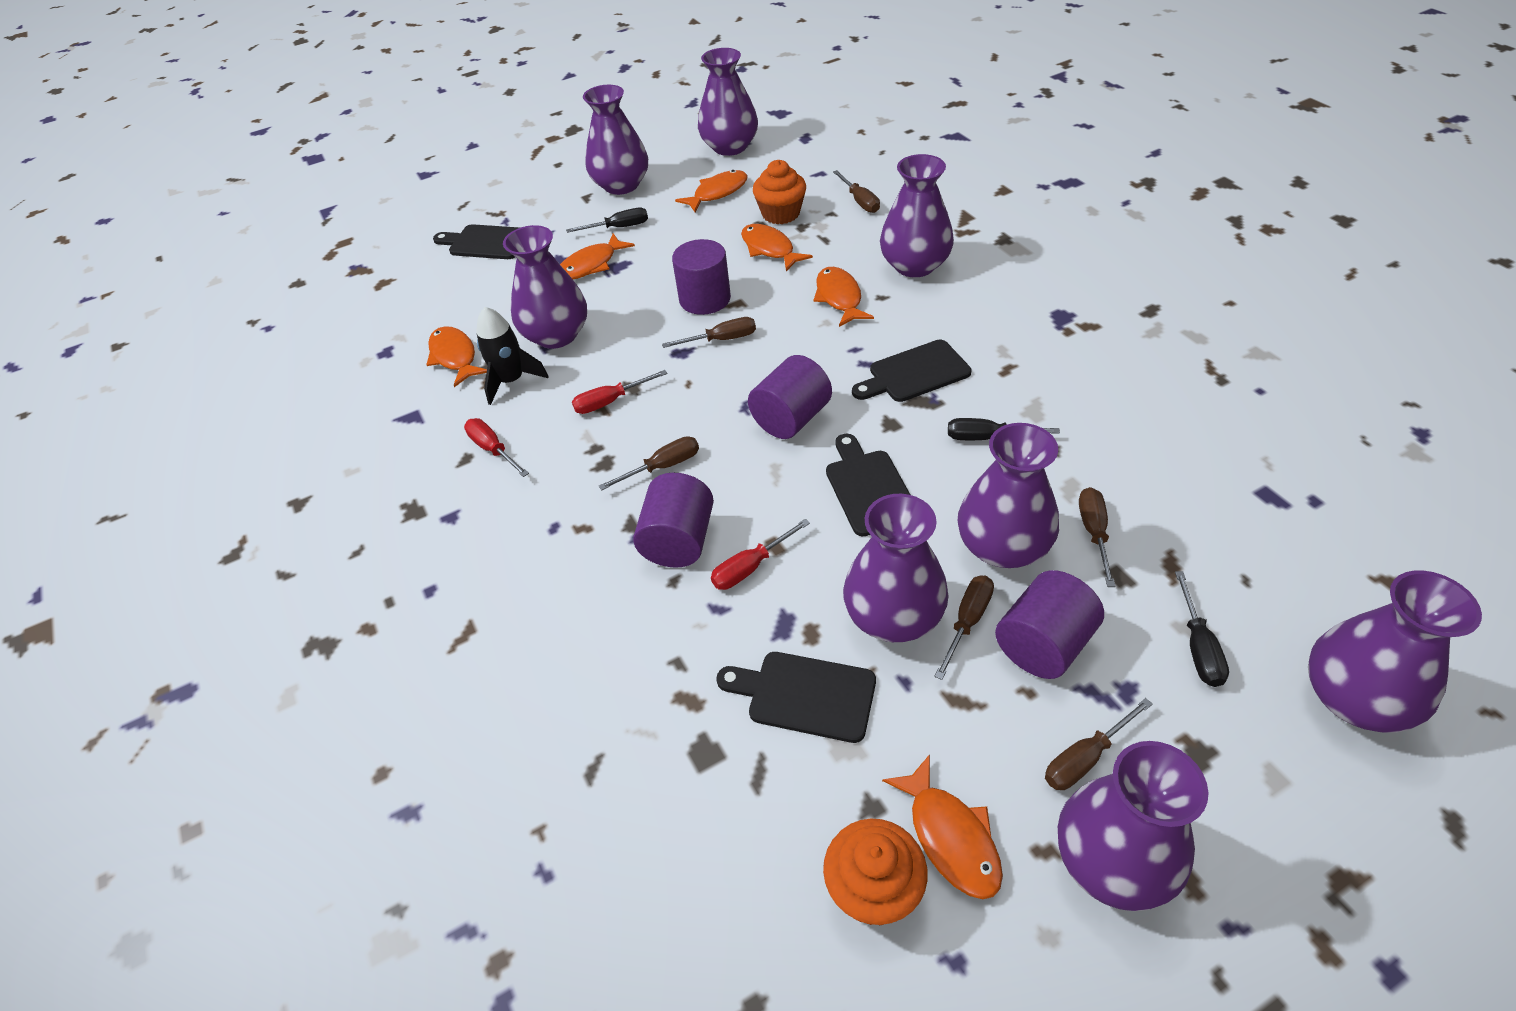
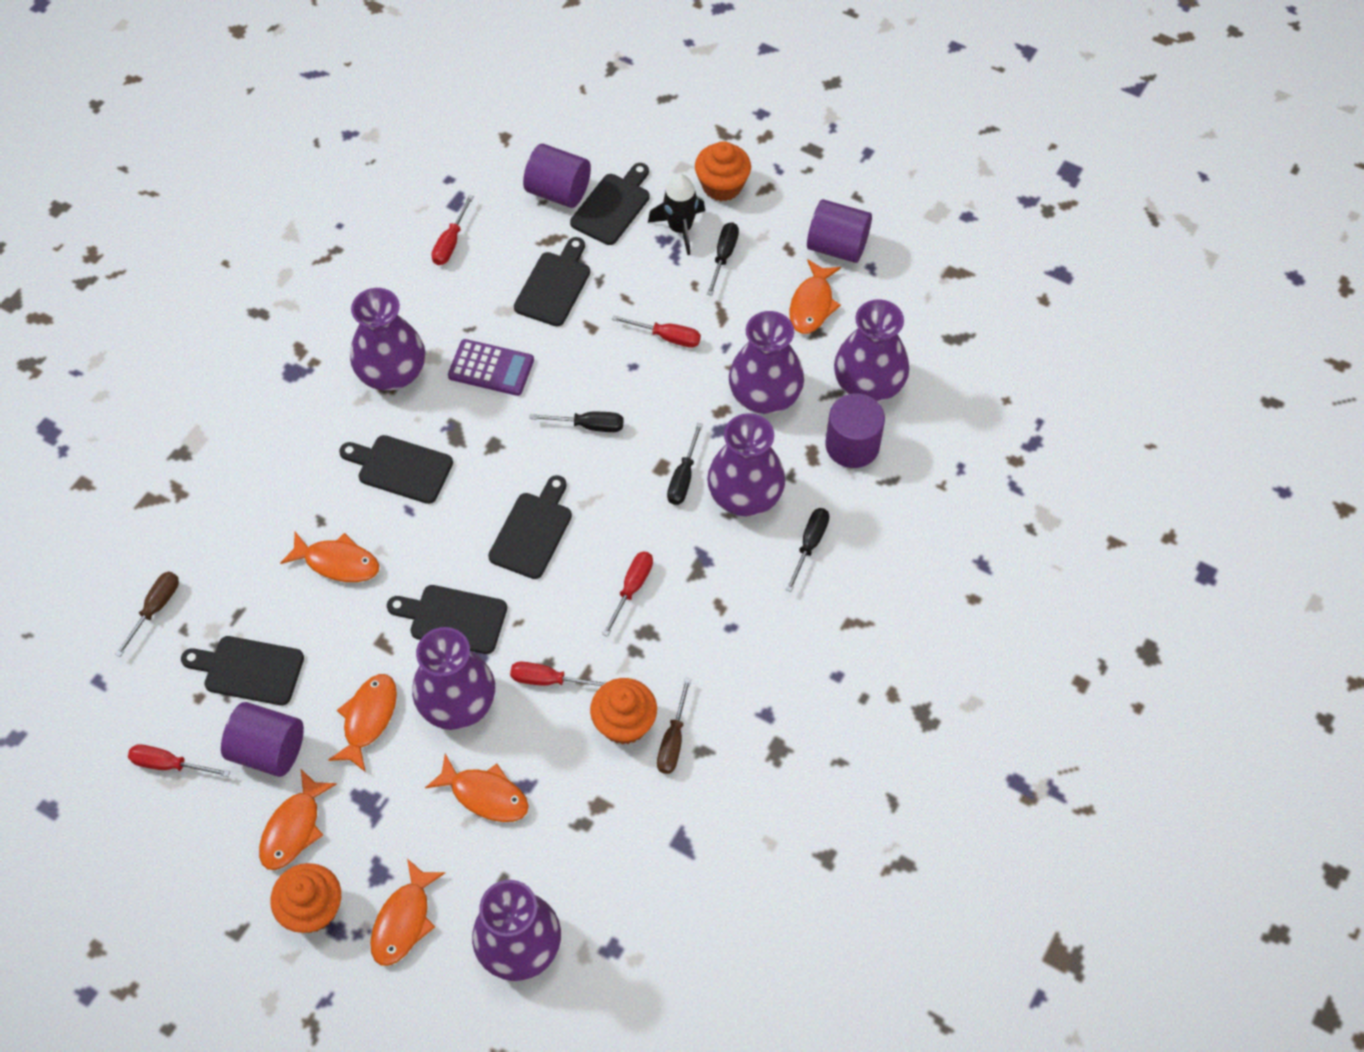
black cutting board: [433,224,520,259] [716,652,876,743] [826,434,910,537] [852,340,971,402] = 4 -> [181,636,304,705] [339,435,453,504] [387,585,507,654] [488,475,572,579] [514,237,590,326] [570,163,650,245] = 6
black screwdriver: [566,208,648,233] [948,418,1060,440] [1175,571,1229,687] = 3 -> [529,412,624,432] [667,423,703,505] [707,222,739,296] [786,508,829,592] = 4
brown screwdriver: [599,436,699,491] [662,317,756,348] [833,170,880,213] [934,576,994,680] [1045,698,1152,790] [1079,487,1116,587] = 6 -> [115,572,179,657] [657,677,691,774] = 2
orange cupcake: [753,160,806,224] [823,819,928,925] = 2 -> [271,863,341,933] [590,678,657,745] [695,141,751,201] = 3
purple calculator: none = 0 -> [448,339,534,396] = 1
purple vase: [503,225,587,349] [583,85,648,195] [698,48,758,156] [843,494,949,642] [880,154,954,278] [958,423,1059,568] [1058,741,1208,911] [1308,570,1482,733] = 8 -> [350,288,425,391] [412,627,495,730] [472,880,561,981] [707,413,785,516] [729,311,804,414] [834,299,909,402] = 6
red screwdriver: [464,418,529,477] [572,370,668,414] [711,519,810,590] = 3 -> [128,744,230,777] [431,195,474,265] [510,662,607,686] [602,551,653,637] [612,315,701,348] = 5

